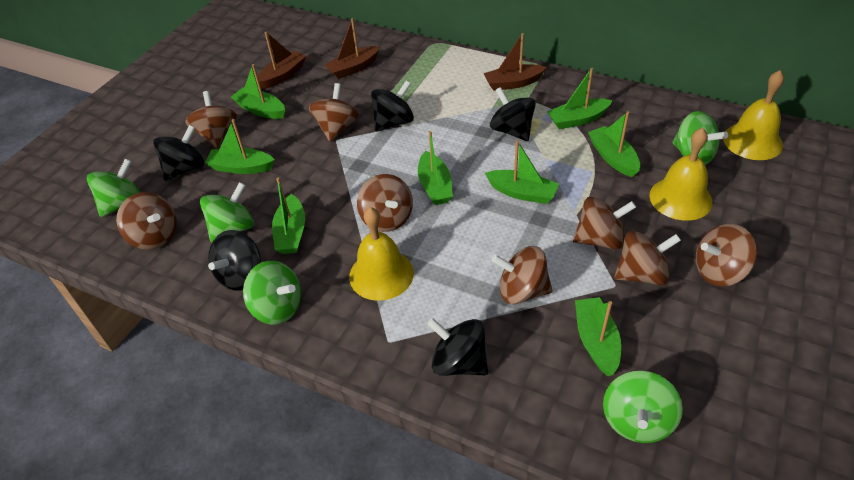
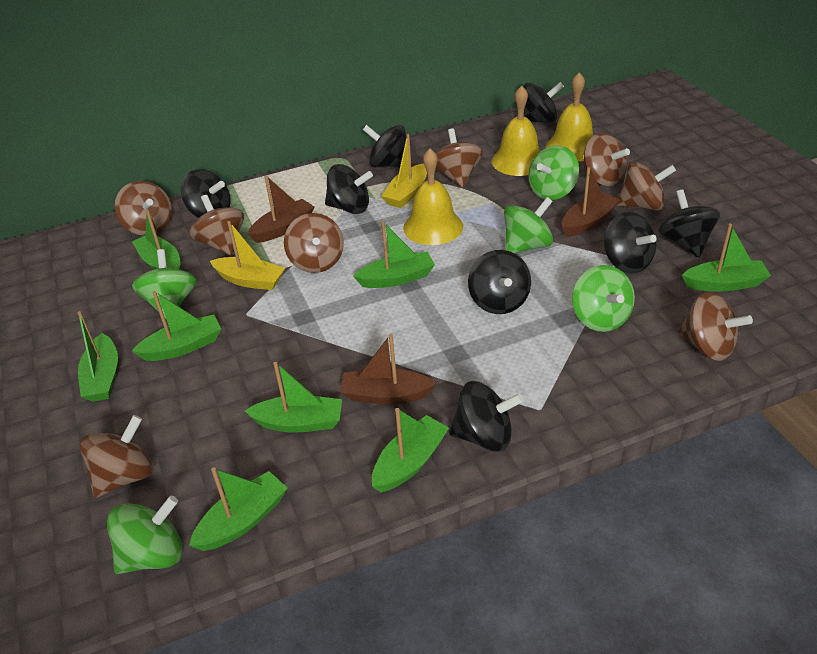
black spinning top: [153,125,204,181] [208,230,261,291] [371,81,414,131] [427,318,488,376] [490,87,536,141] = 5 -> [181,169,231,218] [325,164,373,214] [363,125,406,167] [449,381,524,452] [468,250,531,314] [523,82,564,123] [604,212,657,274] [659,190,720,257] = 8
yellow boat: none = 0 -> [210,221,285,290] [382,134,427,208] = 2

